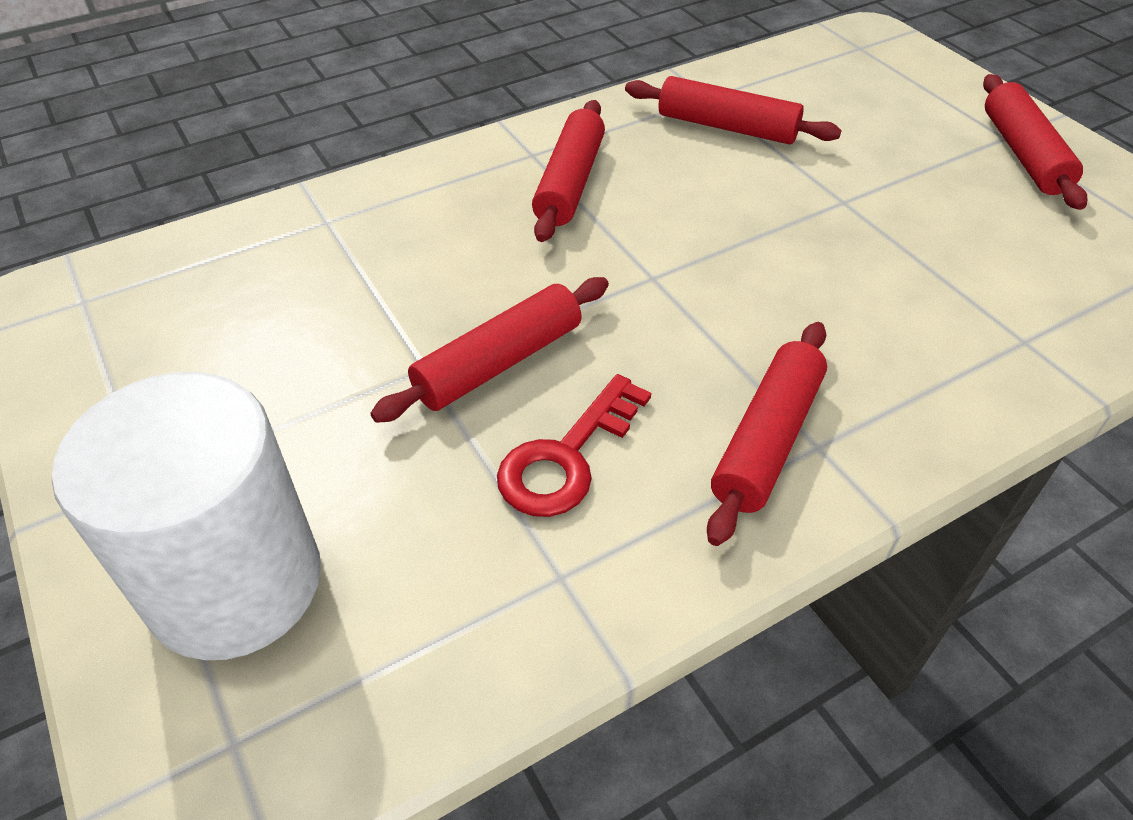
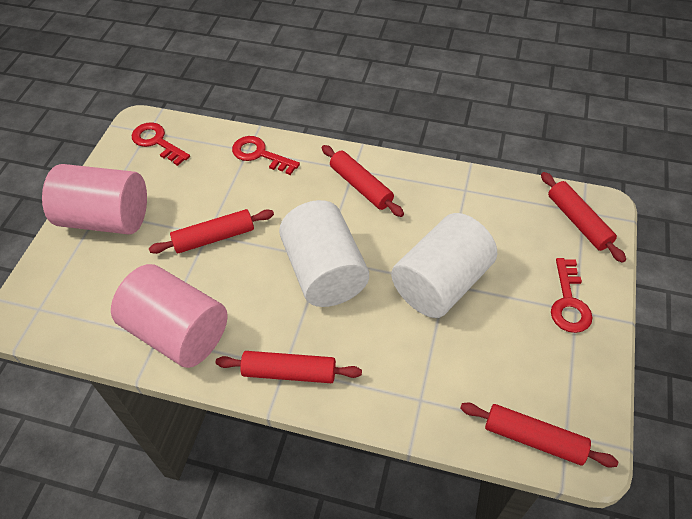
pink cylinder: none = 0 -> [42,164,147,234] [111,264,227,368] = 2
red key: [497,374,651,517] = 1 -> [132,122,190,166] [232,136,300,175] [551,258,593,333] = 3
white cylinder: [52,372,321,660] = 1 -> [279,200,369,307] [391,213,497,318] = 2

